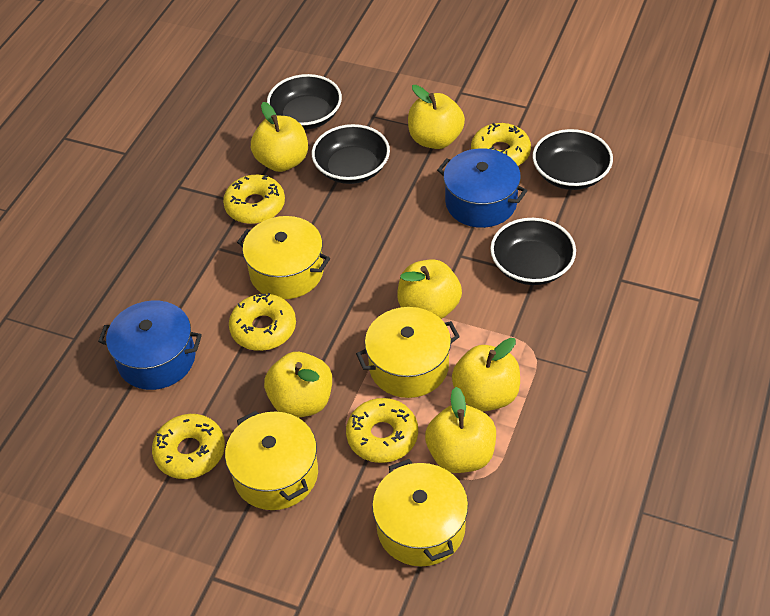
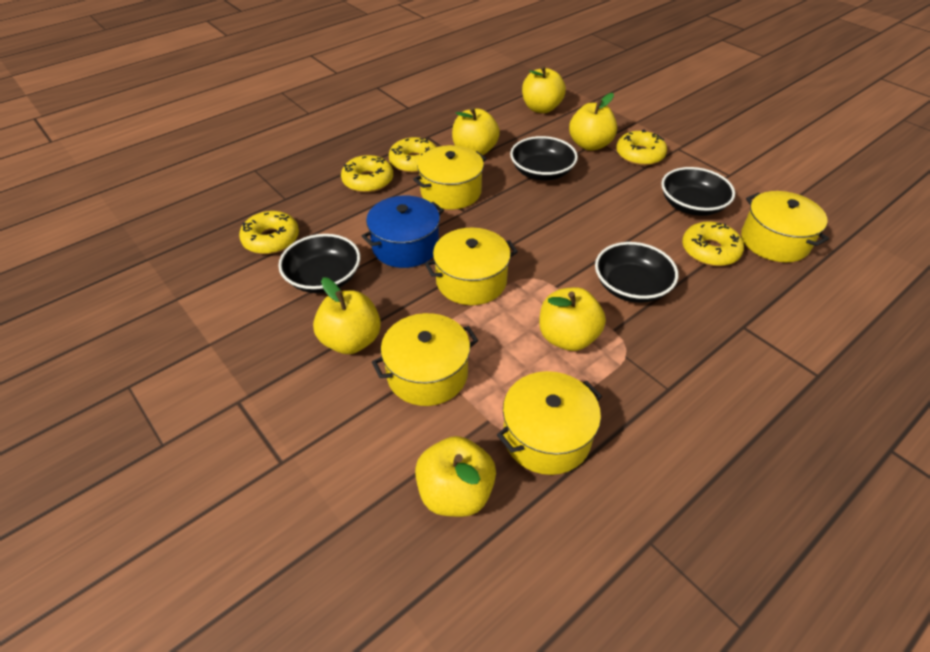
blue pot: [98,301,202,390] [437,148,527,228] = 2 -> [362,196,444,268] = 1
yellow pot: [225,411,318,510] [237,216,330,299] [356,307,460,398] [372,459,468,566] = 4 -> [372,313,478,406] [413,145,487,210] [425,228,518,305] [497,371,602,475] [741,191,829,262] = 5

